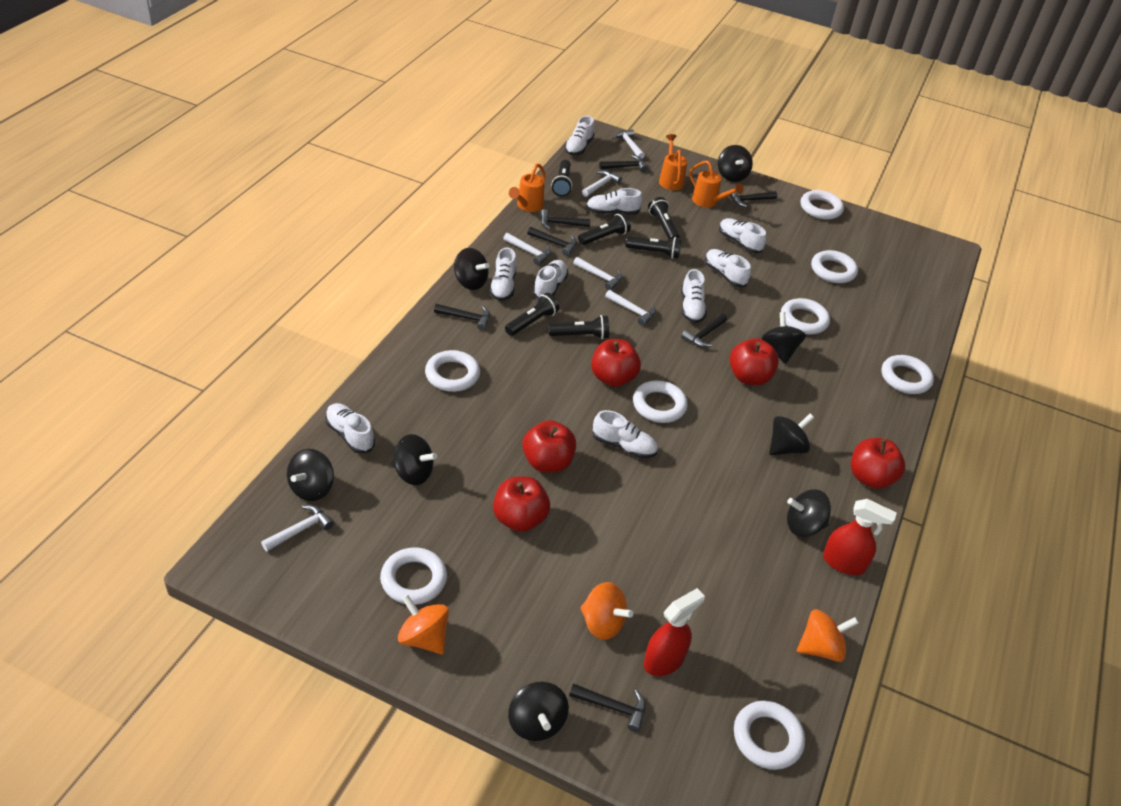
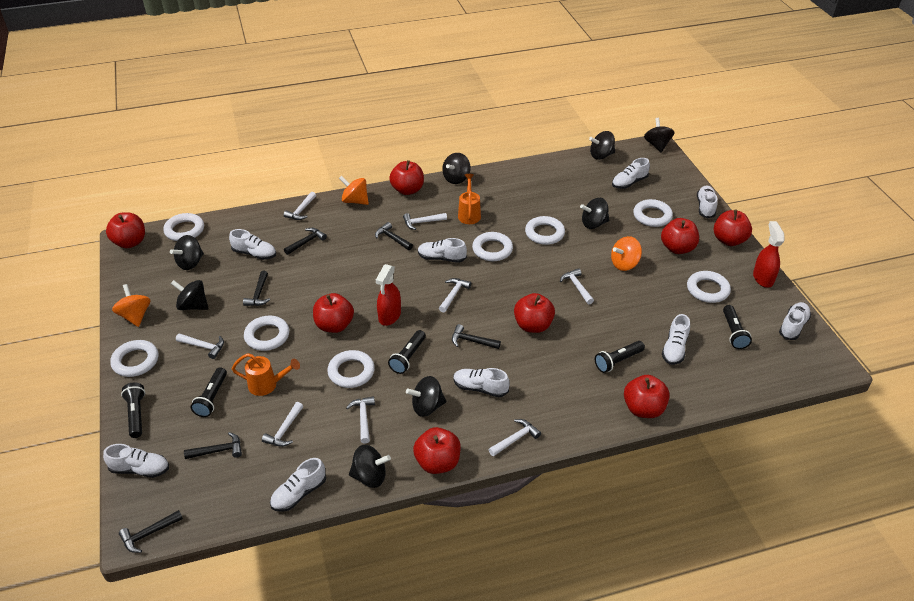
black flashlight: [505,293,559,336] [548,315,609,339] [552,160,572,196] [578,213,631,245] [625,236,681,259] [648,197,680,239] = 6 -> [121,383,145,438] [191,367,227,417] [388,330,426,374] [595,341,645,373] [723,305,752,349] = 5
black hammer: [434,304,490,330] [527,227,577,256] [540,209,590,230] [569,683,646,732] [599,155,647,172] [682,313,727,347] [729,191,777,207] = 7 -> [119,510,183,553] [184,432,242,459] [243,271,270,306] [284,228,327,255] [375,222,413,250] [452,324,501,349] = 6
orange watering can: [509,164,546,212] [659,134,687,190] [689,160,743,207] = 3 -> [232,353,300,396] [458,174,481,224] = 2
red apple: [493,476,550,532] [522,420,576,473] [591,339,641,387] [730,338,779,386] [851,438,905,489] = 5 -> [106,212,145,248] [313,293,354,333] [389,160,424,195] [413,427,461,474] [514,293,555,333] [624,375,670,418] [661,218,699,254] [714,210,752,246] = 8
white hammer: [261,505,334,552] [503,233,551,265] [573,257,622,290] [582,170,622,197] [605,290,656,326] [613,129,645,159] = 6 -> [176,333,224,359] [262,402,303,447] [284,192,316,220] [346,396,375,444] [403,213,447,230] [439,278,471,313] [488,419,541,456] [560,268,594,304] = 8

